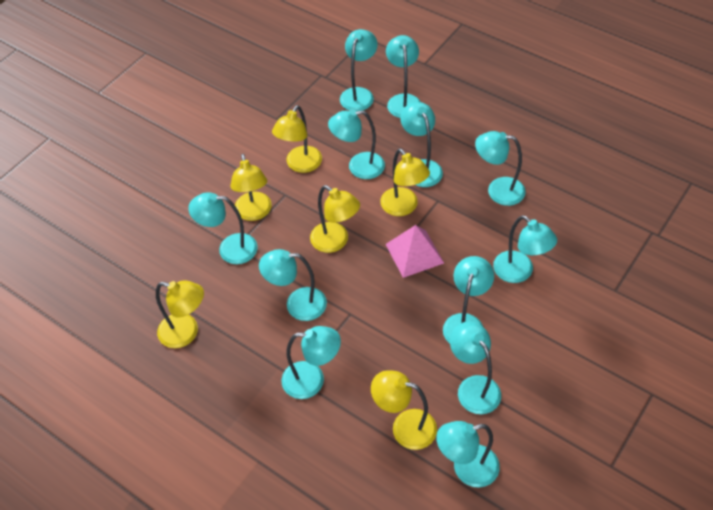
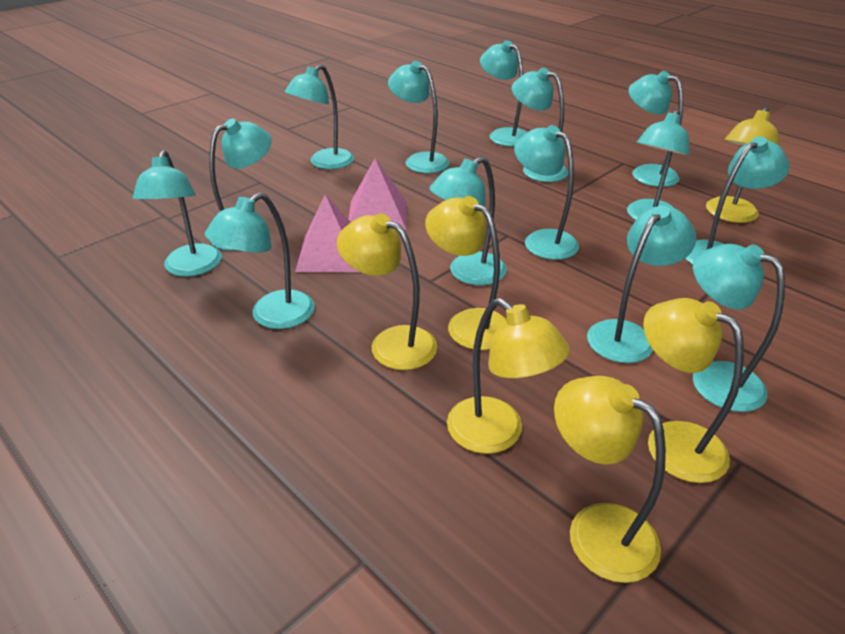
pink pyramid: [386,225,444,278] = 1 -> [295,194,359,272] [349,159,407,230] = 2
turquoise lamp: [188,192,258,264] [259,249,327,321] [281,326,341,399] [328,109,385,179] [340,29,378,111] [386,35,421,118] [400,102,443,187] [436,421,500,488] [443,256,494,343] [450,321,501,414] [475,131,526,206] [493,215,557,283] = 12 -> [133,150,222,276] [205,192,315,329] [209,118,272,250] [285,65,354,169] [388,61,449,173] [429,156,507,285] [480,40,527,146] [511,67,568,182] [514,125,579,260] [587,205,696,363] [627,109,690,220] [628,71,683,187] [685,137,790,265] [693,244,785,412] = 14

